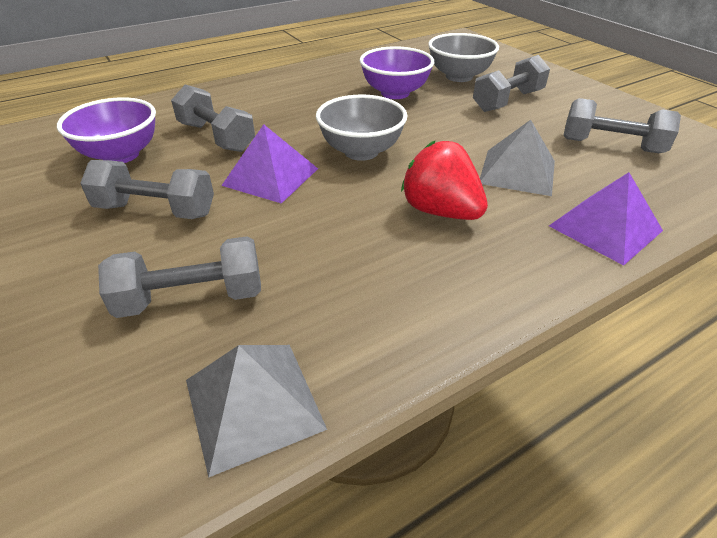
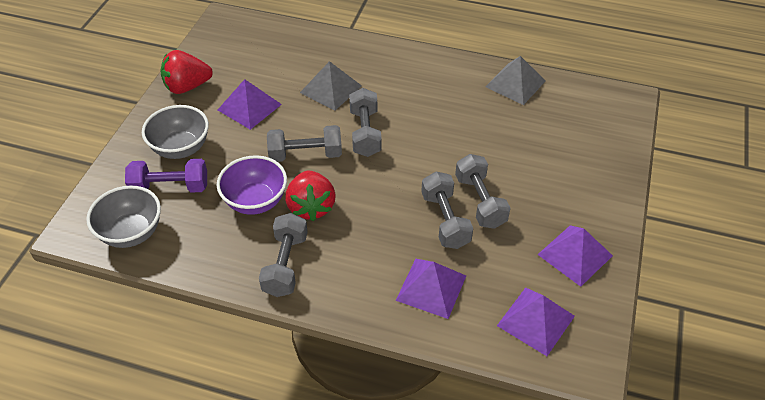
purple bowl: [57,97,156,163] [360,46,434,99] = 2 -> [217,155,287,215] = 1
purple dumbbell: none = 0 -> [125,159,207,193] = 1
purple pyramid: [221,124,318,204] [549,172,663,265] = 2 -> [218,79,282,130] [396,259,466,319] [497,288,575,356] [537,225,613,287] = 4
red strawberry: [401,141,488,220] = 1 -> [160,50,213,94] [285,171,336,221] = 2

